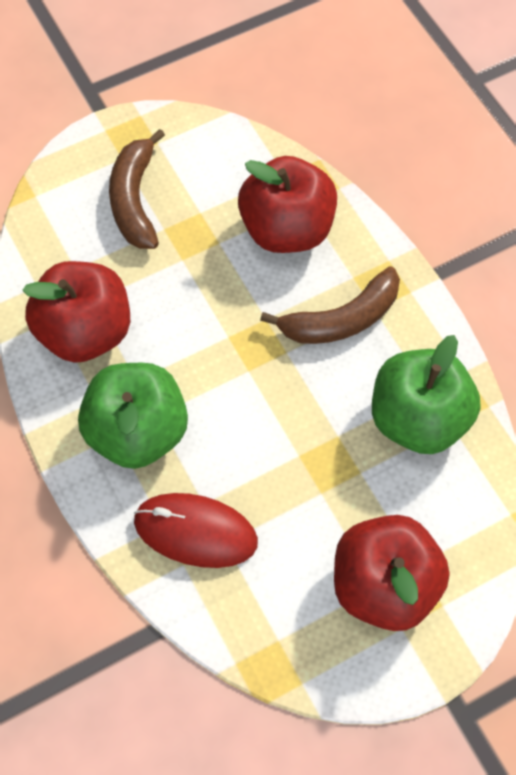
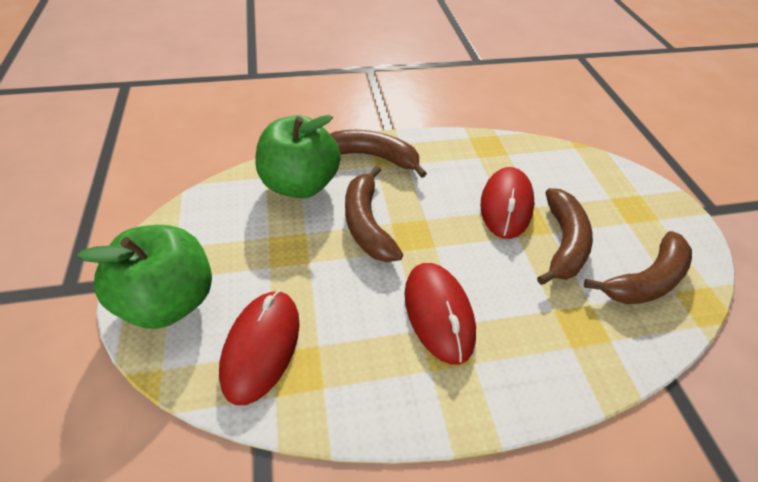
brown banana: [109,129,165,249] [260,266,400,344] = 2 -> [330,130,427,178] [345,166,403,262] [537,188,593,285] [584,231,692,304] = 4
red apple: [22,261,130,363] [238,156,337,253] [334,515,450,631] = 3 -> none = 0
red mouse: [134,493,258,568] = 1 -> [219,290,299,405] [404,263,476,365] [480,167,534,239] = 3

